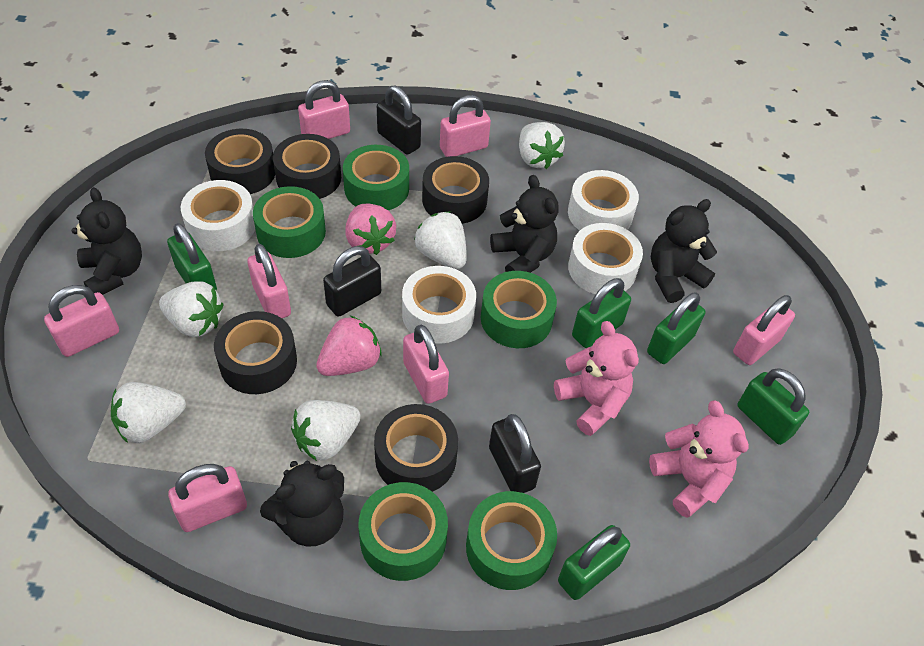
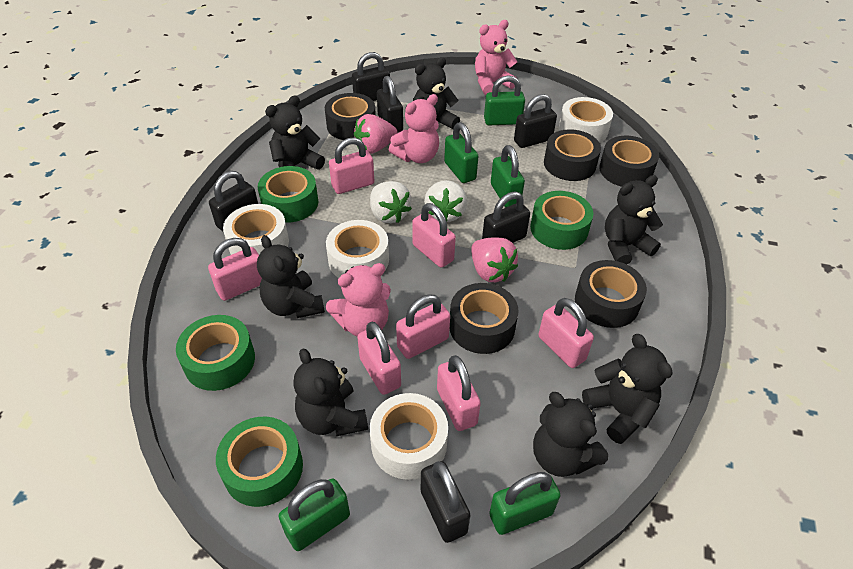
black padlock: [323,246,381,317] [377,86,421,154] [489,414,541,493] = 3 -> [209,171,258,231] [352,52,390,101] [377,76,403,132] [421,461,470,543] [482,192,530,243] [514,94,557,148] = 6
black teddy bear: [71,187,142,295] [260,461,344,547] [490,175,559,273] [651,199,717,303] = 4 -> [257,235,325,318] [265,96,325,170] [293,348,368,436] [413,57,460,129] [533,392,608,477] [582,334,673,444] [605,175,663,264] = 7
green tape: [253,186,326,258] [343,145,409,210] [358,482,448,581] [466,491,557,590] [481,271,557,348] = 5 -> [176,315,255,391] [216,417,303,507] [258,166,318,223] [530,191,593,250] = 4
pink teddy bear: [554,321,639,436] [649,400,749,518] = 2 -> [326,263,391,336] [389,94,439,163] [475,20,518,95] = 3
white strawberry: [111,382,186,443] [159,281,224,337] [291,400,361,461] [414,212,467,269] [519,122,565,169] = 5 -> [370,181,412,223] [424,180,467,222] = 2

